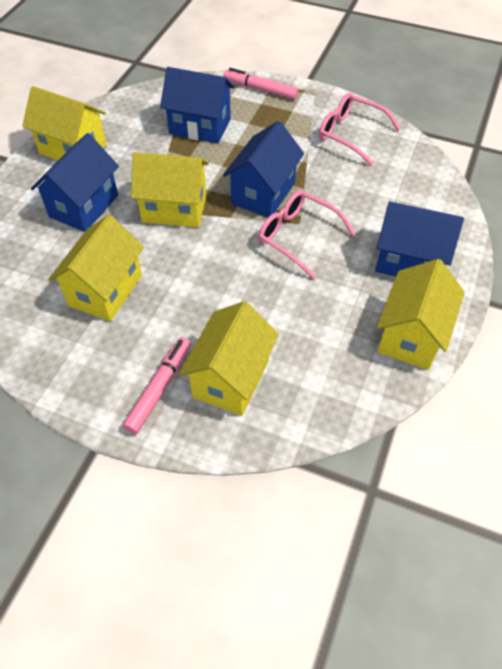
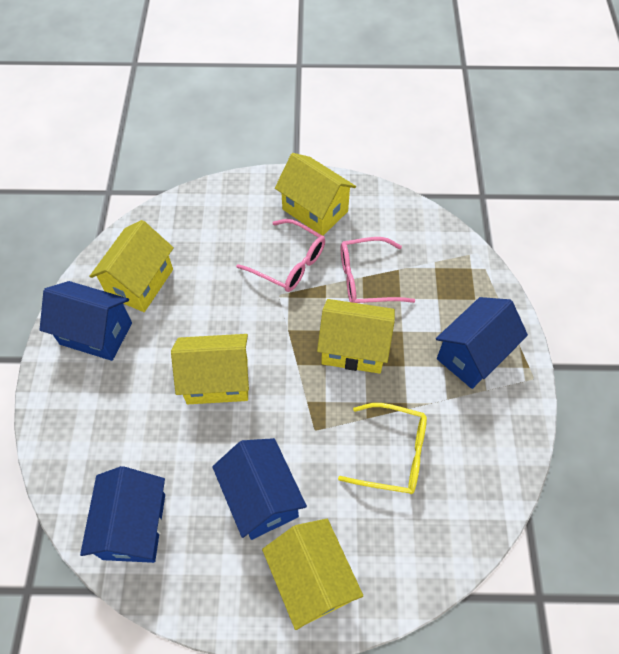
pink marker: [123,337,191,434] [223,68,298,100] = 2 -> none = 0
yellow glasses: none = 0 -> [338,403,427,494] = 1

